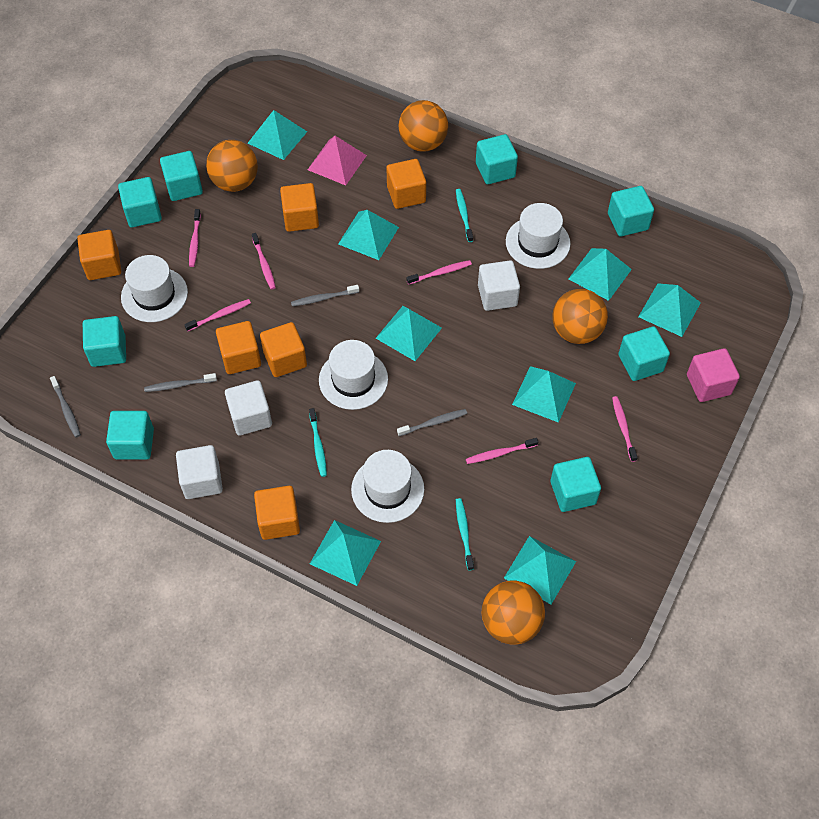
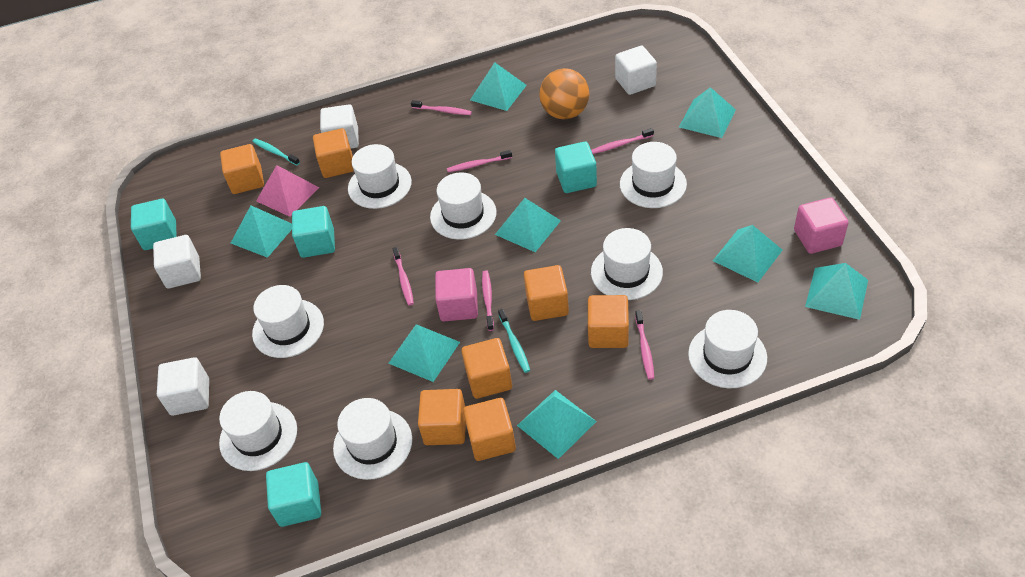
grey toothbrush: [50,376,81,437] [144,373,217,392] [291,285,359,306] [397,409,467,436] = 4 -> none = 0
orange ball: [206,140,258,192] [398,100,448,151] [481,580,545,645] [552,289,608,344] = 4 -> [539,68,590,119] = 1
orange cube: [77,230,121,280] [216,321,261,374] [254,486,300,540] [260,322,307,377] [280,183,319,232] [387,159,426,209] = 6 -> [220,144,264,194] [313,128,354,178] [418,389,466,445] [461,338,512,399] [463,398,516,461] [524,265,569,321] [588,295,629,348] = 7
pink cube: [687,348,740,402] = 1 -> [435,268,478,321] [794,197,849,254] = 2
turquoise cube: [83,316,126,367] [106,411,154,460] [118,177,162,227] [160,151,203,201] [476,134,518,184] [550,457,601,512] [608,186,654,236] [618,327,670,381] = 8 -> [131,199,177,250] [266,462,321,527] [292,206,335,258] [555,142,597,193] = 4
turquoise toothbrush: [309,408,327,477] [456,189,473,242] [456,498,474,571] = 3 -> [252,138,300,165] [498,309,530,373] = 2
white cube: [176,445,223,499] [225,380,272,436] [478,260,520,311] = 3 -> [153,235,201,289] [157,357,209,416] [320,104,359,148] [615,46,657,95] = 4
white hat: [121,255,188,322] [319,340,388,410] [351,450,424,523] [506,203,571,269] = 4 -> [219,391,297,471] [252,285,324,358] [333,398,412,480] [348,144,412,209] [430,172,497,240] [591,228,663,300] [620,142,687,208] [688,310,767,388] = 8

